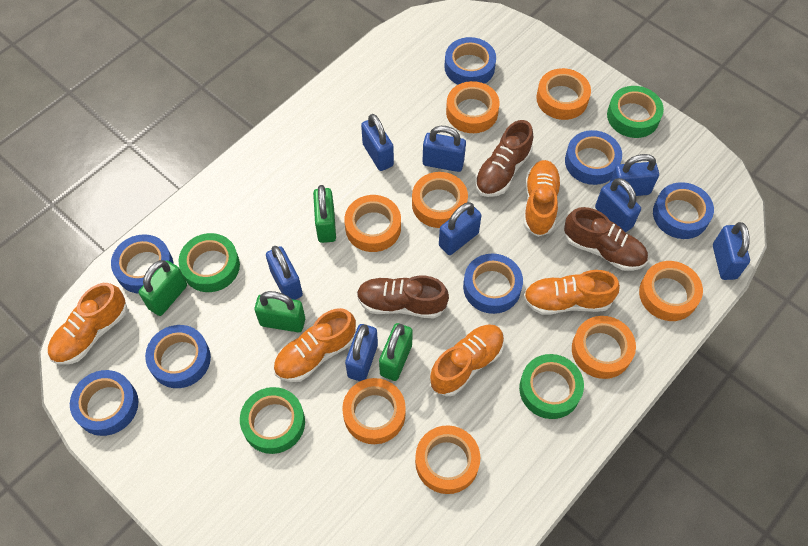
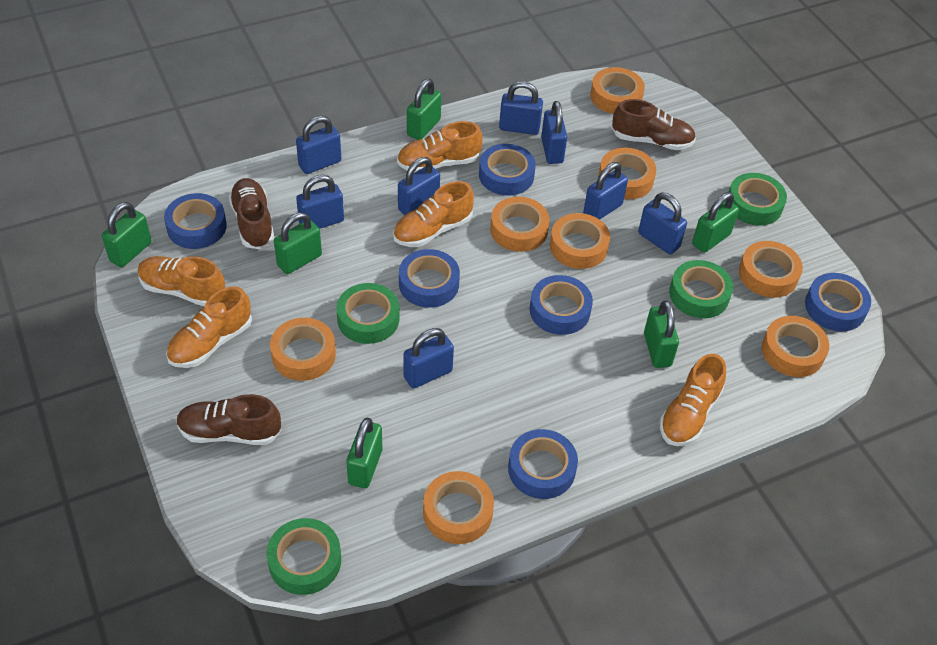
blue tape: [70,370,138,436] [111,234,174,293] [145,325,211,388] [444,37,496,85] [463,254,523,314] [565,130,622,185] [653,182,714,239] = 7 -> [164,193,227,249] [399,249,460,308] [479,144,536,196] [508,429,578,499] [530,275,593,335] [805,273,871,331] = 6
green padlock: [139,260,187,316] [254,291,305,332] [313,185,336,243] [379,323,413,381] = 4 -> [102,202,152,267] [274,213,322,274] [346,418,382,488] [407,79,442,140] [644,300,679,368] [692,192,739,253] = 6

